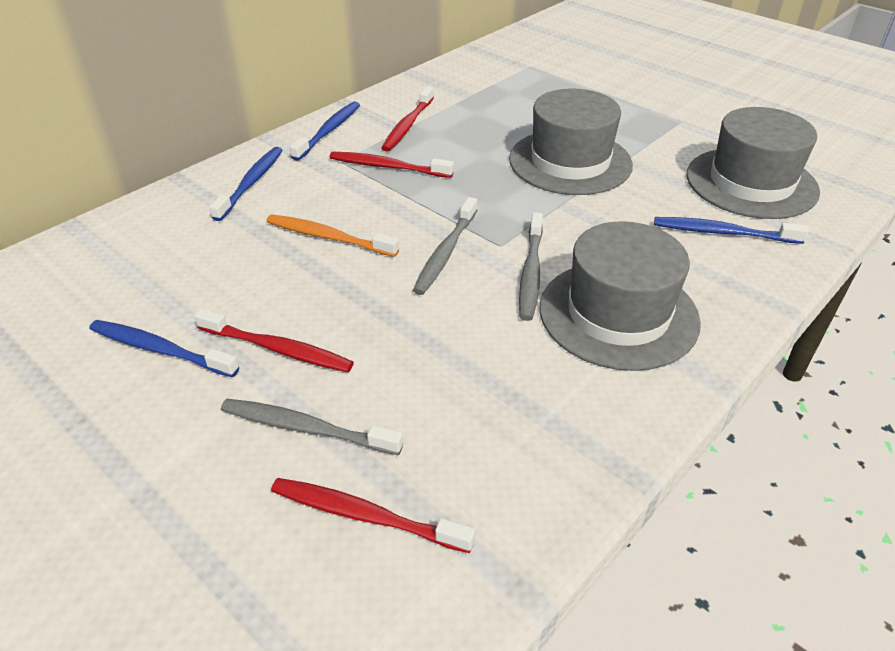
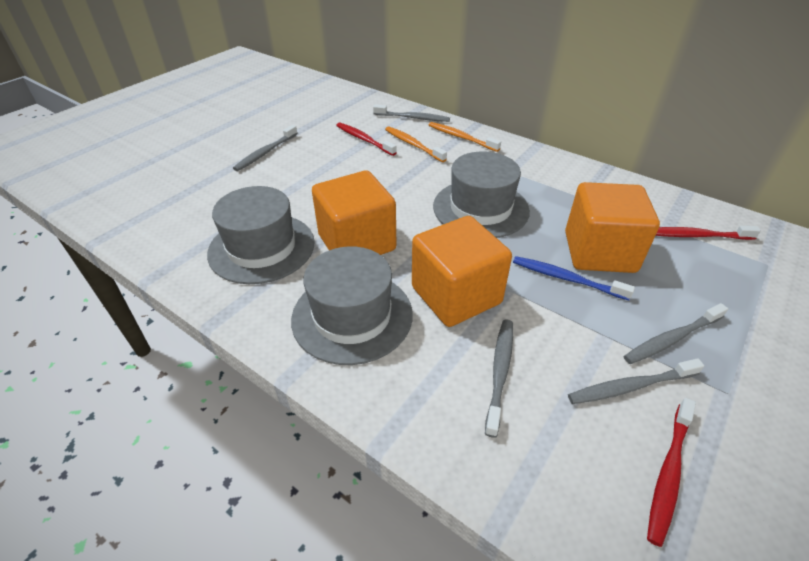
blue toothbrush: [89,320,239,377] [209,147,283,221] [290,102,360,161] [654,217,809,244] = 4 -> [513,256,635,300] = 1
grey toothbrush: [221,399,403,455] [413,197,477,295] [519,212,543,321] = 3 -> [233,125,298,171] [373,104,450,122] [485,319,513,438] [568,358,704,404] [624,303,728,364] = 5
orange cube: none = 0 -> [312,170,396,255] [412,216,512,327] [565,182,660,273] = 3
orange toothbrush: [267,214,399,257] = 1 -> [385,126,447,162] [429,122,501,152] = 2
red toothbrush: [194,309,354,372] [271,478,475,553] [329,152,454,178] [381,86,434,152] = 4 -> [336,123,397,156] [647,398,696,547] [656,226,761,240] = 3

